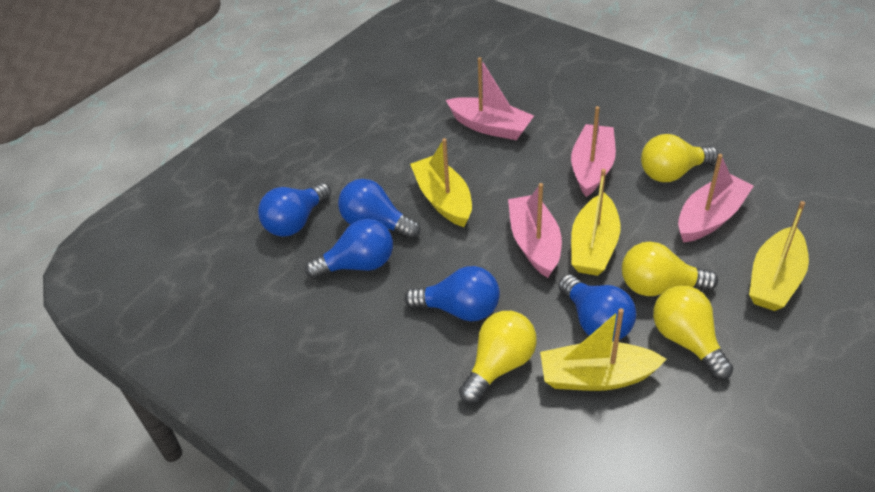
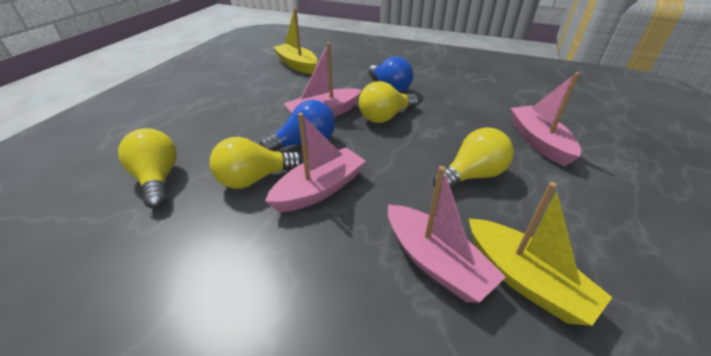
blue light bulb: [258,182,331,237] [305,219,393,279] [338,179,420,239] [404,266,500,321] [558,274,636,341] = 5 -> [259,100,335,152] [368,56,413,93] = 2
yellow boat: [410,138,472,227] [540,308,666,391] [571,169,620,276] [749,201,809,311] = 4 -> [273,8,318,74] [469,182,612,326] = 2

